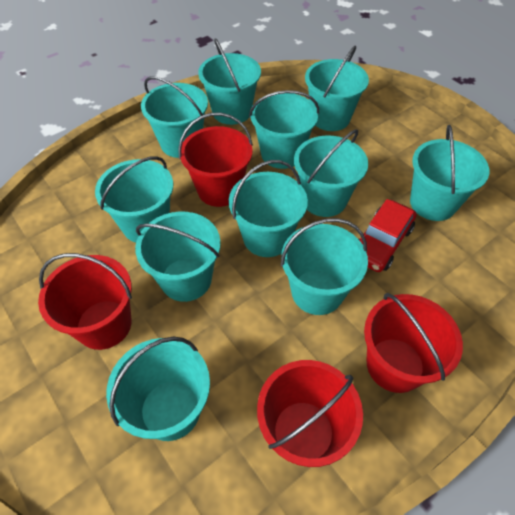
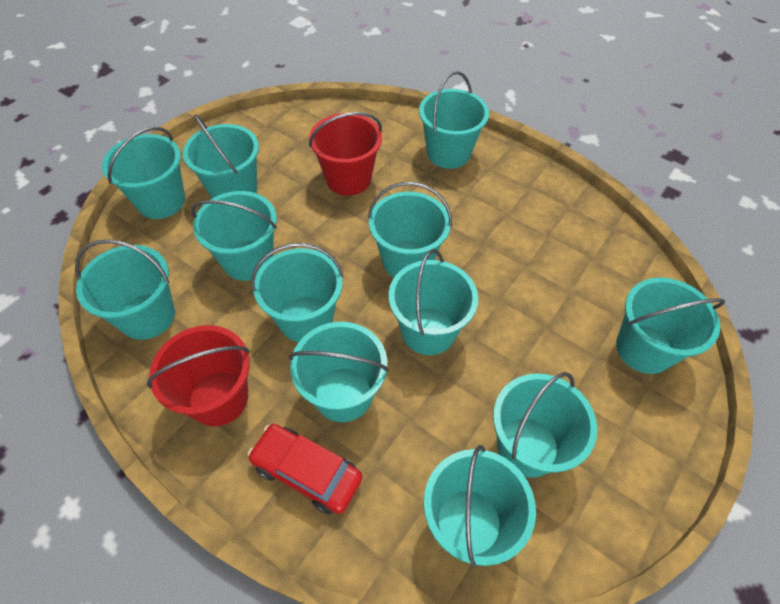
red bucket: [38,253,132,350] [178,112,253,207] [257,360,363,467] [364,293,463,393] = 4 -> [147,325,250,427] [309,112,382,195] = 2
turquoise bucket: [95,156,173,242] [106,337,210,441] [135,212,221,302] [141,76,208,158] [198,38,261,125] [229,160,308,257] [249,90,319,169] [281,218,368,315] [294,129,368,217] [305,46,369,131] [410,125,490,221] = 11 -> [75,239,175,340] [102,127,185,219] [183,114,259,198] [191,191,277,281] [251,243,343,342] [289,322,389,422] [368,182,452,277] [389,249,478,355] [419,71,489,169] [424,445,536,567] [493,372,598,478] [616,277,725,374] = 12

